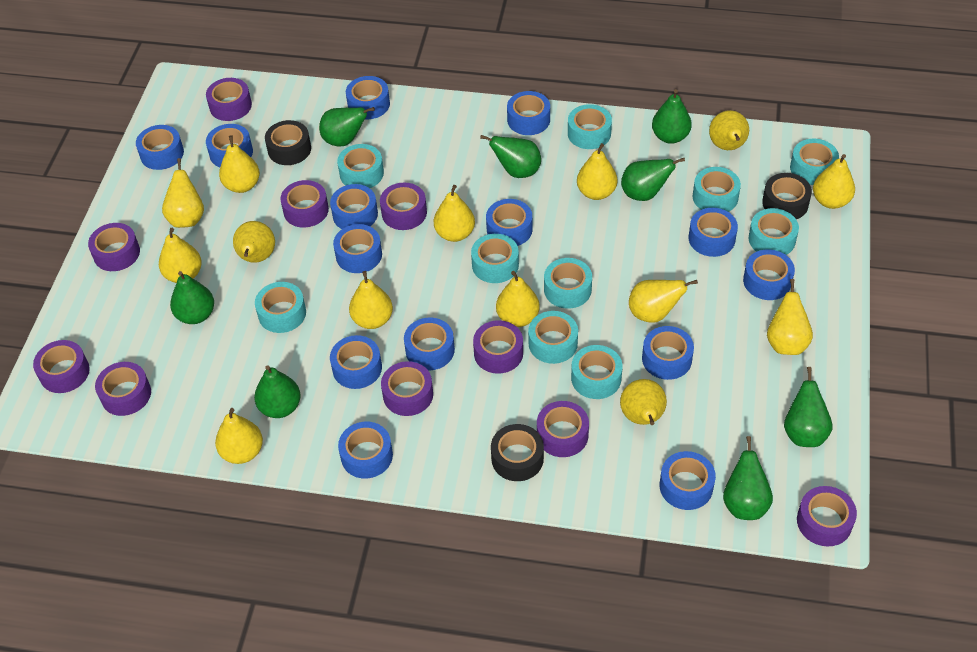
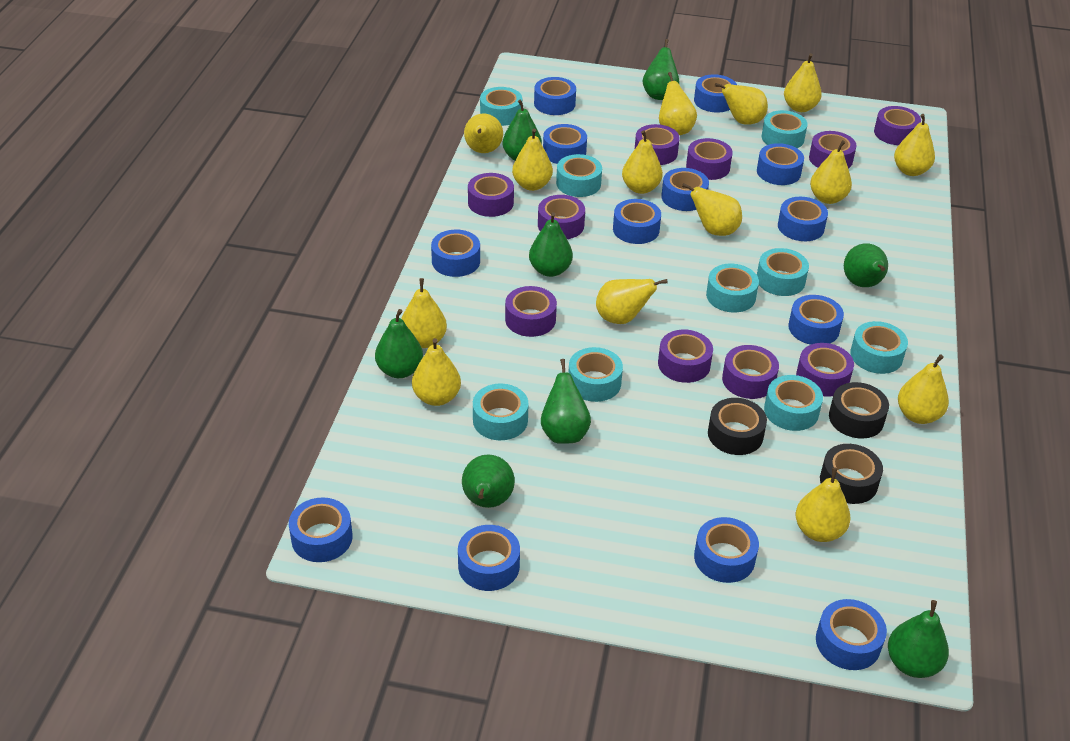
blue tape: [136,125,184,170] [206,124,253,167] [330,184,378,229] [330,335,382,389] [333,224,382,273] [338,422,393,478] [346,76,390,119] [404,318,455,370] [486,199,533,246] [507,91,550,135] [642,326,694,380] [660,451,716,510] [689,208,738,257] [743,249,795,300] = 14 -> [289,498,353,562] [431,230,480,277] [458,525,520,591] [534,77,576,115] [543,124,587,164] [613,199,661,244] [661,168,709,211] [694,74,737,112] [694,517,759,583] [757,143,804,185] [778,197,828,241] [789,295,844,345] [816,599,887,670] = 13
turquoise tape: [255,282,306,333] [337,144,384,188] [471,234,519,283] [528,311,578,364] [544,258,592,309] [568,104,612,149] [571,345,623,399] [693,167,741,212] [749,208,799,255] [790,139,839,185] = 10 -> [473,384,528,440] [480,87,522,126] [556,154,602,197] [568,347,623,402] [706,264,759,312] [757,248,809,296] [762,110,807,148] [764,375,823,431] [850,321,908,374] = 9

